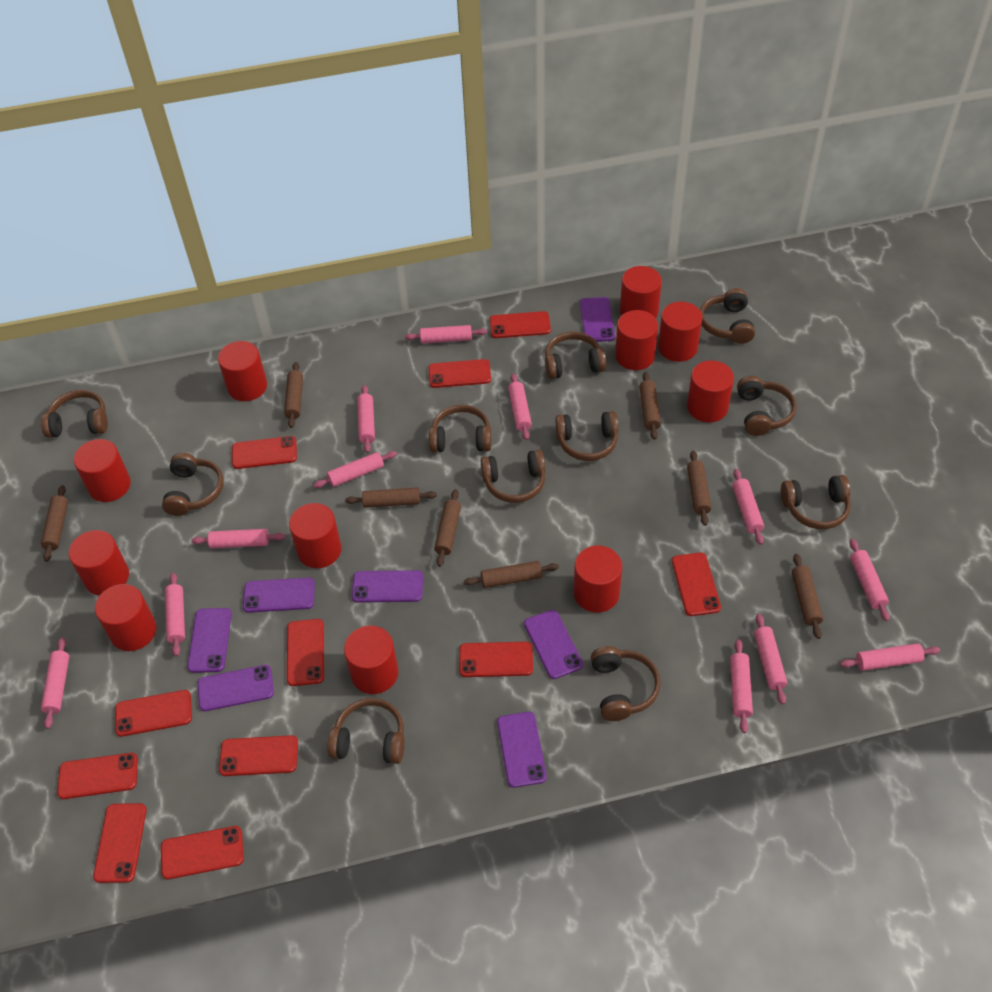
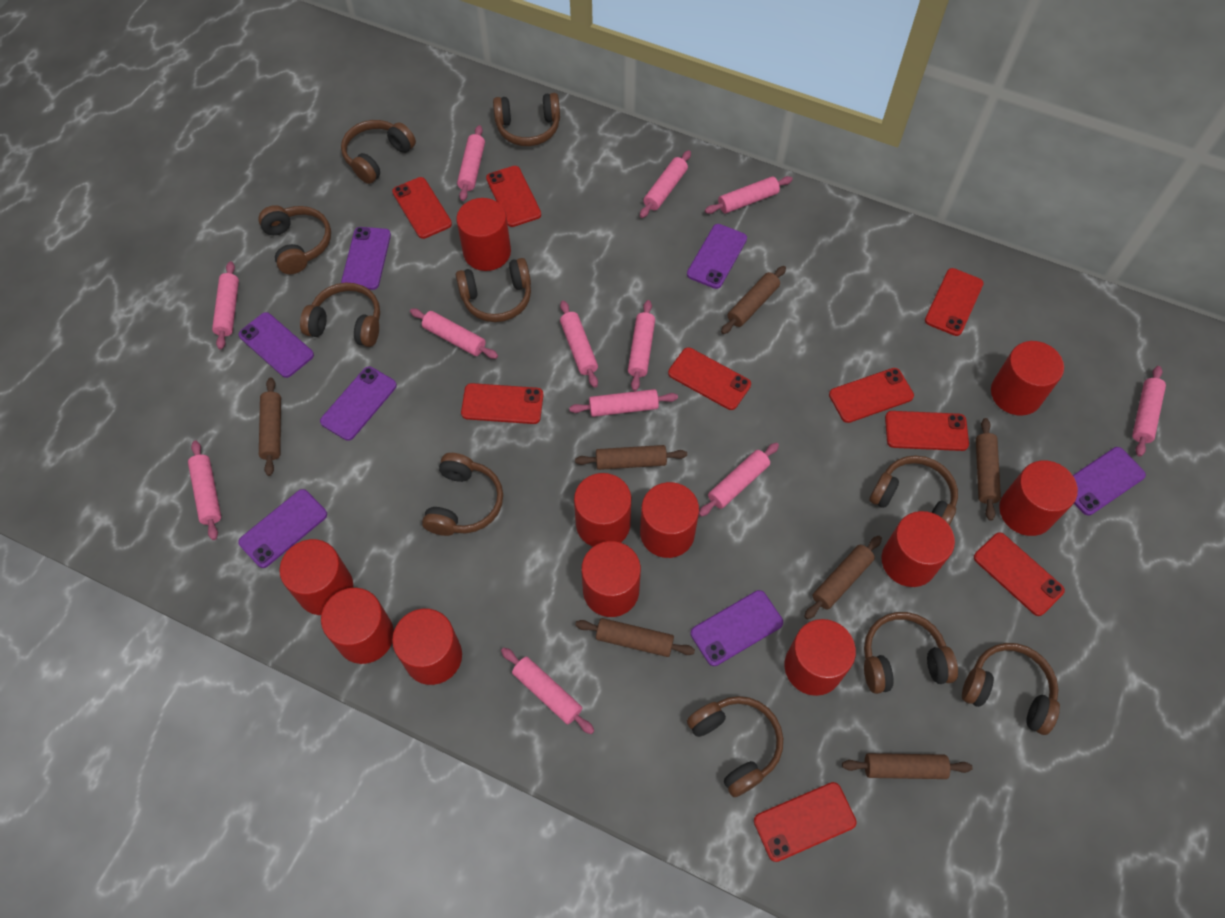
brown headphones: [41,390,108,438] [162,453,223,516] [328,698,405,764] [429,405,491,452] [481,450,545,503] [545,332,606,379] [555,411,618,461] [591,646,661,721] [700,288,755,344] [737,376,797,436] [781,475,851,529] = 11 -> [258,205,331,274] [300,283,380,347] [341,120,416,184] [422,453,503,536] [456,258,531,322] [493,93,560,146] [687,696,783,797] [864,612,958,694] [869,455,958,525] [962,643,1060,735] = 10
brown rolling pin: [41,485,68,562] [284,362,303,428] [345,487,437,508] [434,489,461,567] [464,561,559,588] [639,372,661,440] [687,451,711,526] [792,554,823,639] = 8 -> [259,378,281,476] [575,445,687,470] [575,618,695,657] [721,266,786,334] [804,536,882,619] [842,753,972,779] [976,418,1001,521] = 7
red phone: [57,753,138,799] [93,803,147,883] [115,690,192,737] [161,826,244,879] [219,735,298,776] [232,436,297,469] [287,619,324,686] [429,359,491,388] [459,642,533,677] [490,311,551,338] [672,552,721,616] = 11 -> [392,177,452,239] [461,383,543,424] [486,166,541,227] [668,347,751,410] [754,782,857,862] [829,368,914,423] [885,411,969,451] [925,268,984,336] [974,532,1065,616] = 9

